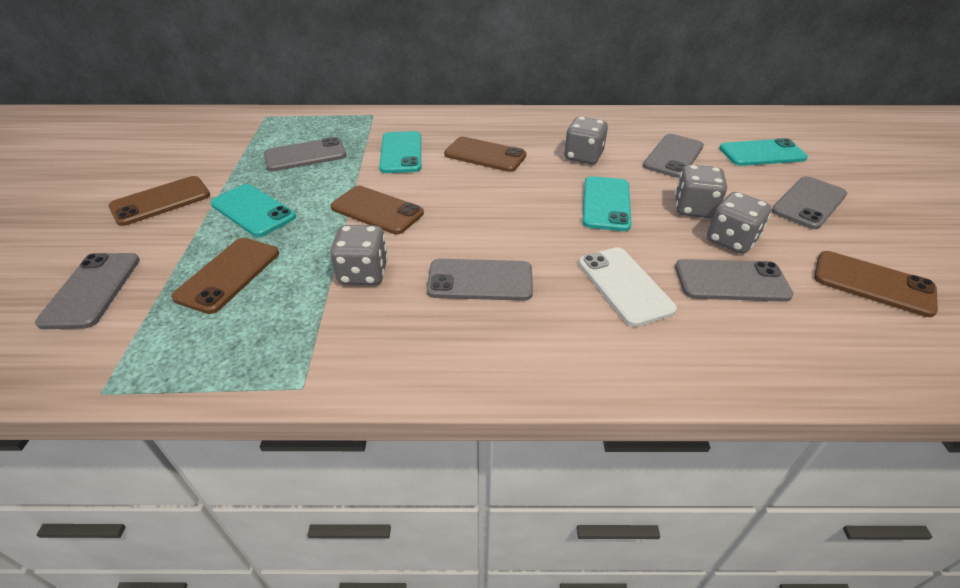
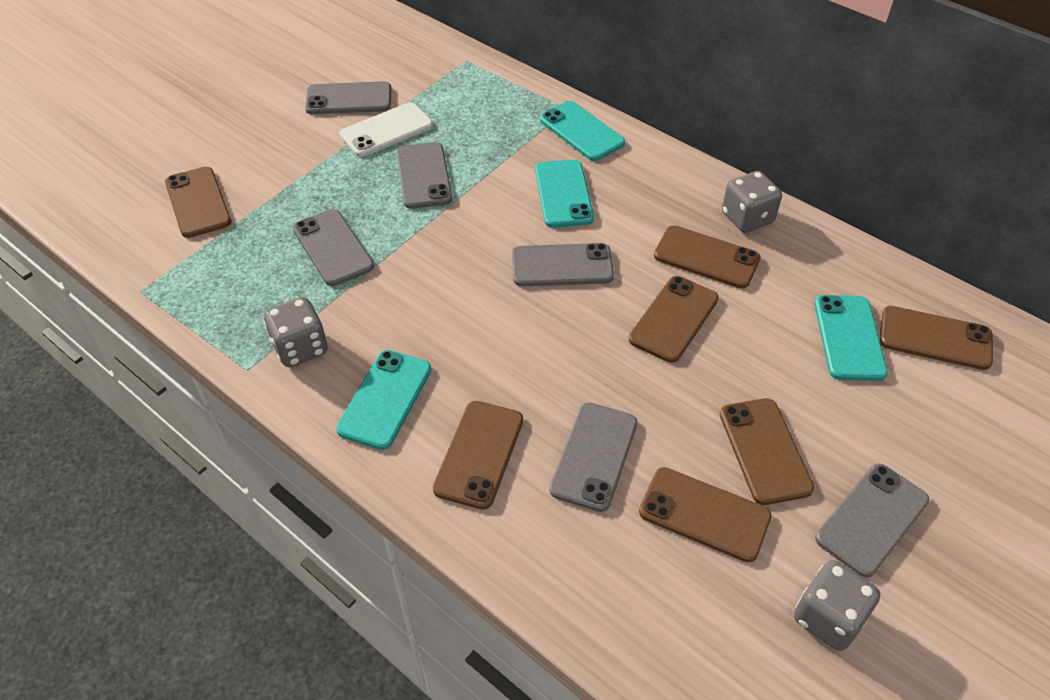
brown phone: [109,176,210,226] [171,238,279,314] [331,186,424,234] [444,137,526,172] [814,251,938,317] = 5 -> [165,167,231,238] [433,401,523,509] [629,276,719,363] [639,467,772,562] [654,225,761,288] [720,398,814,505] [880,306,993,370] = 7
grey dice: [330,225,388,285] [564,117,608,164] [675,165,727,218] [707,192,772,254] = 4 -> [264,297,328,367] [722,171,782,233] [794,560,880,651] = 3

